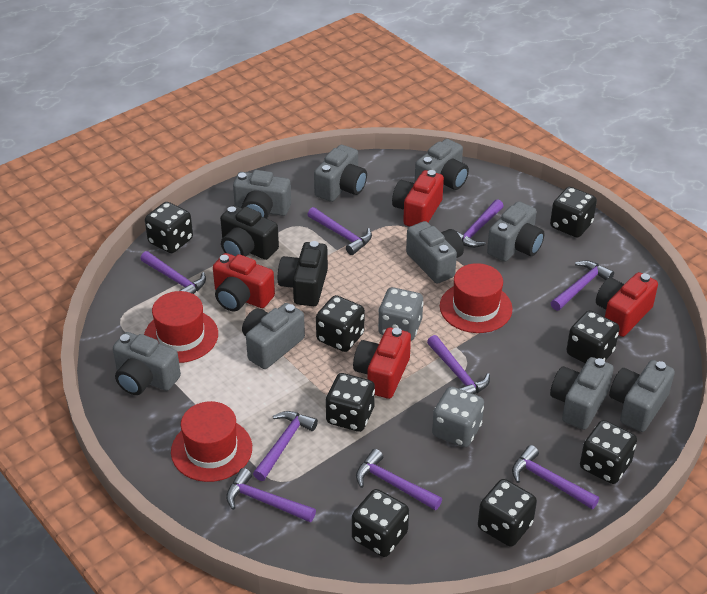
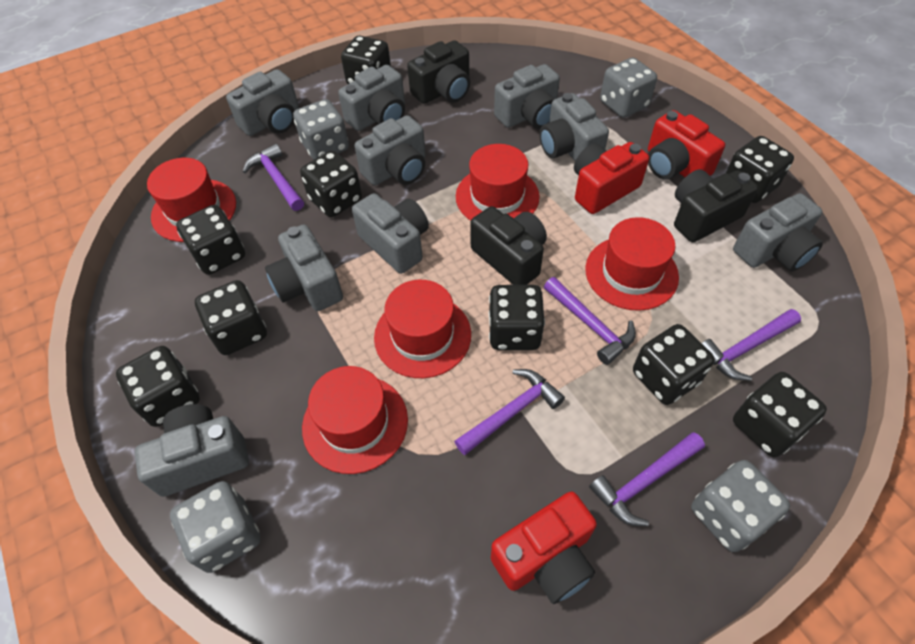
black camera: [220,205,279,260] [278,241,328,306] = 2 -> [407,40,470,104] [470,206,547,285] [674,169,758,242] = 3
black dice: [145,202,193,253] [316,295,365,352] [326,373,375,432] [352,489,409,557] [478,479,537,547] [550,187,597,238] [566,310,620,363] [580,420,637,484] = 8 -> [116,346,200,427] [176,205,245,275] [195,280,267,355] [300,151,362,217] [341,36,391,84] [489,285,545,350] [633,324,715,405] [725,136,794,203] [733,372,827,457] = 9
grey dice: [378,287,424,341] [432,387,484,447] = 2 -> [170,481,261,573] [293,99,349,160] [600,57,657,118] [691,460,790,552] = 4
purple hammer: [140,251,206,294] [226,468,316,522] [253,411,318,481] [307,207,372,255] [356,449,442,510] [427,335,490,394] [453,199,503,248] [512,445,599,509] [551,261,614,311] = 9 -> [243,144,304,211] [454,369,565,456] [544,277,636,365] [589,432,705,526] [702,309,801,381] = 5
red camera: [213,253,275,311] [353,328,411,399] [392,170,444,227] [596,272,658,337] = 4 -> [491,491,597,604] [574,142,649,214] [648,110,725,179] = 3
red hat: [144,291,218,363] [171,401,252,482] [440,263,512,333] = 3 -> [147,158,236,242] [302,366,408,474] [374,280,471,378] [456,144,540,220] [585,217,679,311] = 5

